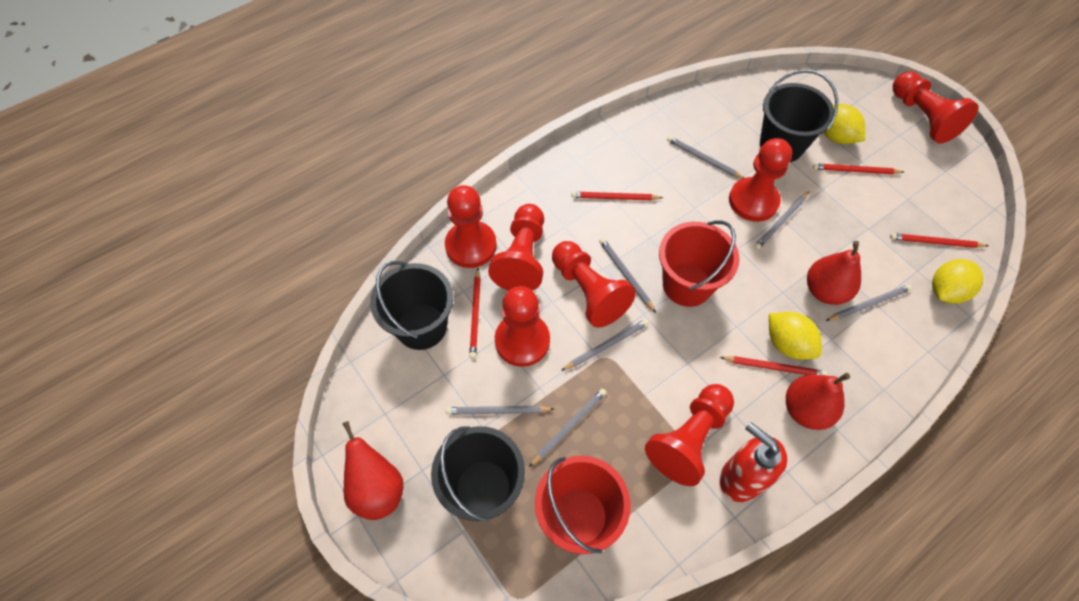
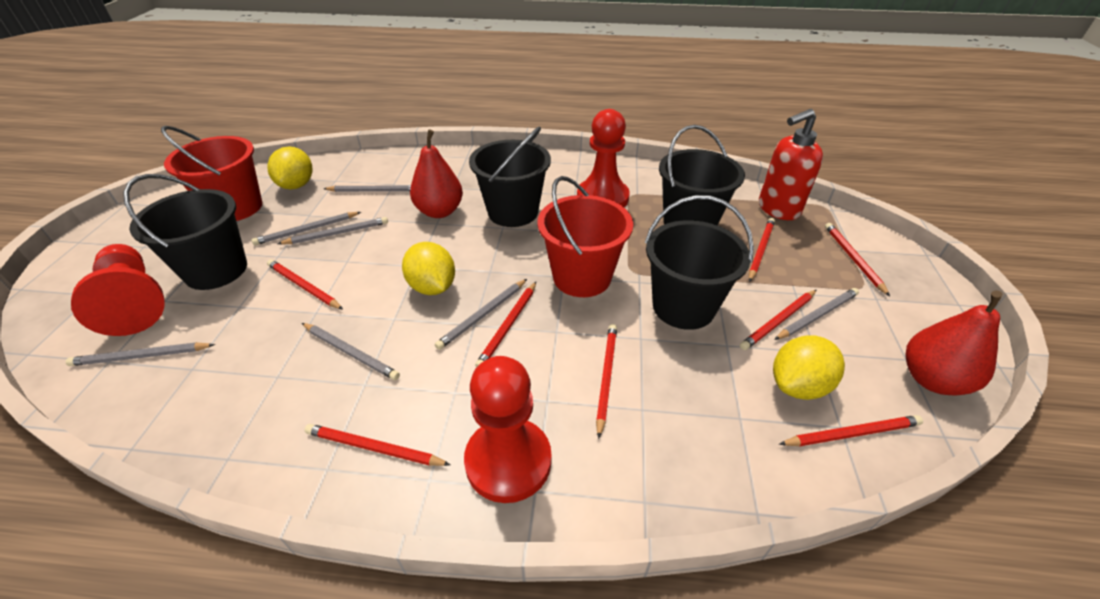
black bucket: [370,261,453,350] [431,426,525,522] [760,70,838,162] = 3 -> [123,174,247,290] [469,127,551,227] [645,195,754,330] [659,125,745,226] = 4
red pawn: [445,185,497,268] [488,204,544,291] [495,286,550,367] [552,241,636,328] [645,384,734,486] [729,138,792,222] [893,71,979,144] = 7 -> [71,244,164,336] [464,356,552,503] [577,109,630,207] = 3
red pear: [343,421,404,520] [786,373,850,430] [807,241,861,305] = 3 -> [410,129,463,218] [905,291,1003,395] = 2
red pencil: [469,268,481,359] [571,192,663,200] [720,356,827,376] [813,163,904,174] [890,233,988,248] = 5 -> [267,259,343,310] [305,424,450,466] [475,282,536,367] [596,324,617,439] [740,290,816,350] [749,218,775,282] [779,415,923,446] [825,223,890,296] = 8

